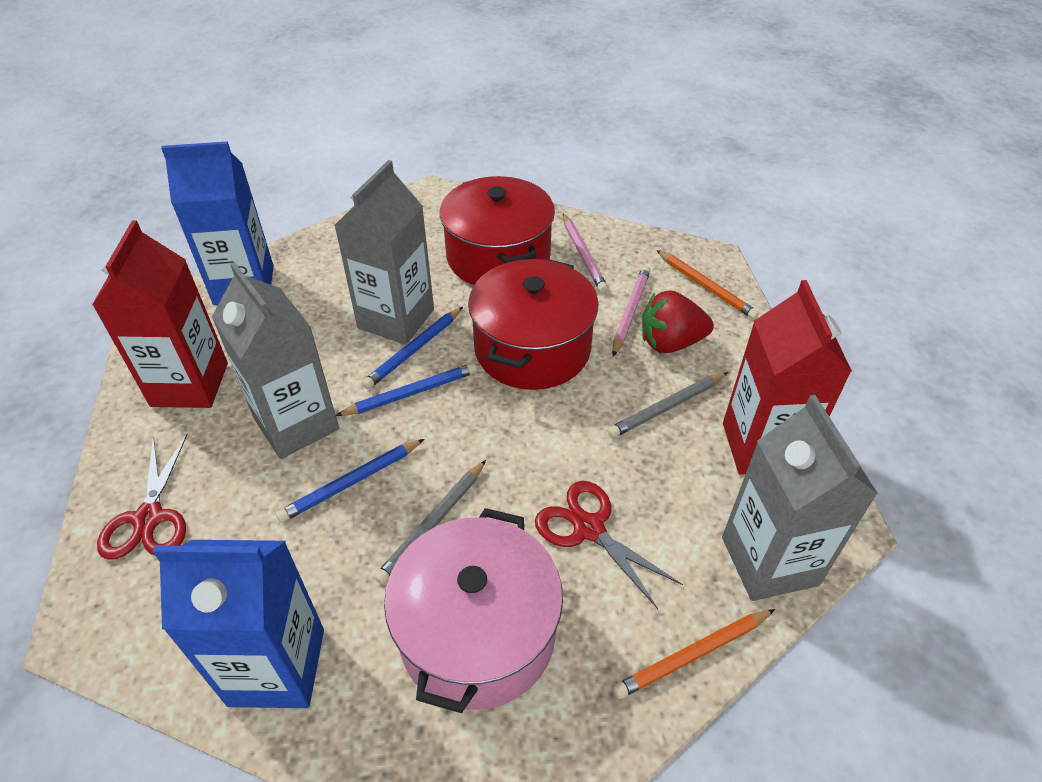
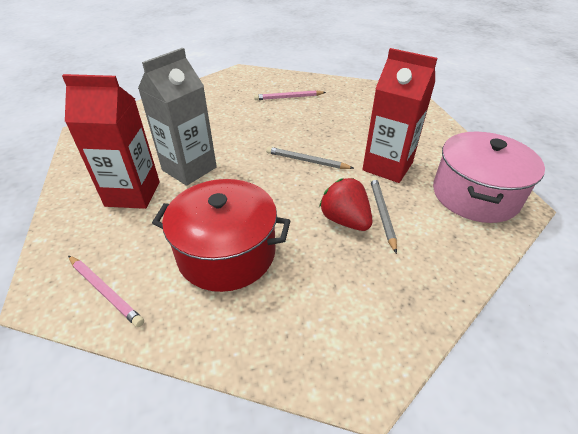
blue carton: [153,540,324,708] [161,141,274,305] = 2 -> none = 0
blue pencil: [276,439,424,523] [336,363,477,416] [362,307,463,389] = 3 -> none = 0
grey carton: [212,262,339,459] [334,160,434,345] [722,395,878,601] = 3 -> [138,48,217,186] = 1
orange pencil: [613,609,775,699] [656,250,759,320] = 2 -> none = 0
red pot: [440,176,555,285] [468,258,598,390] = 2 -> [152,179,290,292] = 1
red scissors: [97,434,188,560] [535,481,683,609] = 2 -> none = 0

